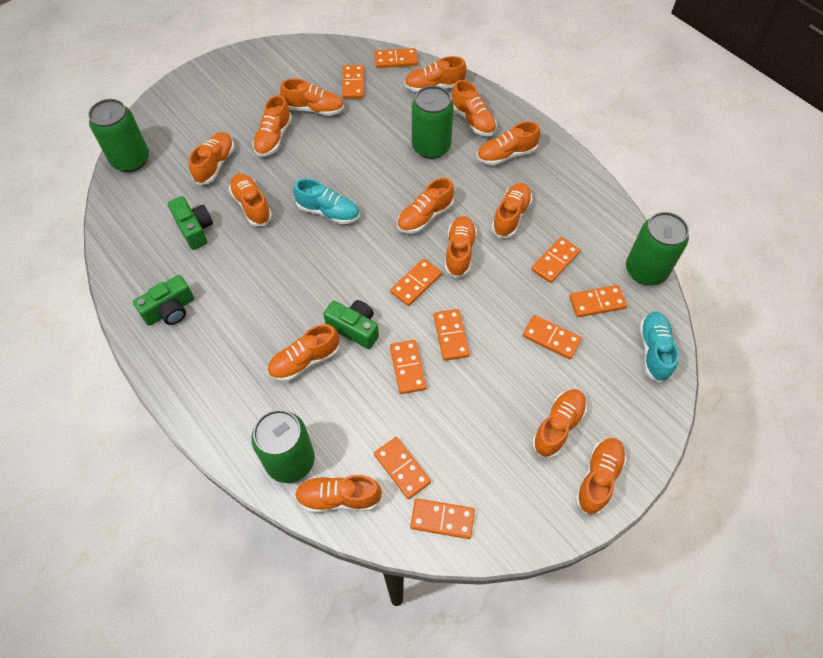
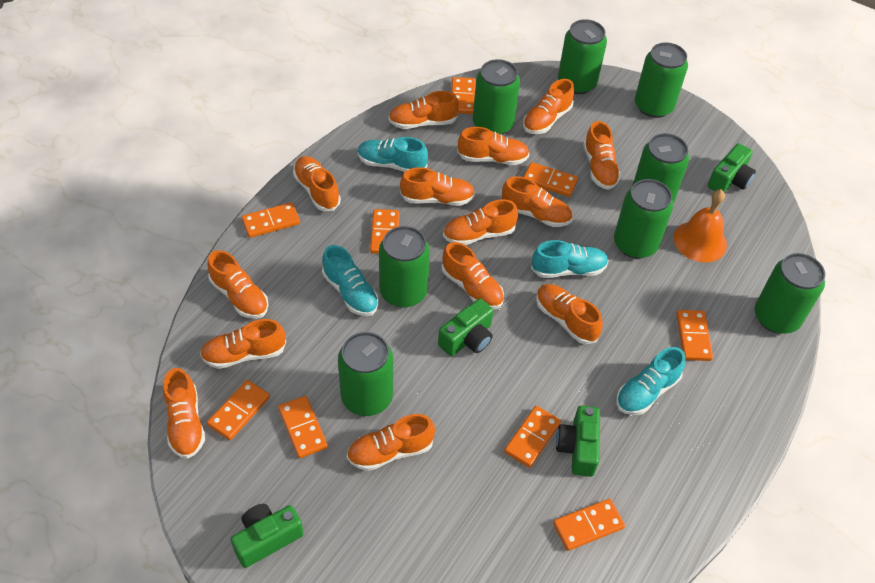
green camera: [133,275,194,326] [168,196,213,250] [323,300,379,349] = 3 -> [231,504,304,568] [438,298,493,356] [556,405,600,477] [708,143,756,193] = 4
green can: [88,99,149,172] [251,410,315,483] [412,86,454,159] [626,212,689,285] = 4 -> [338,332,393,416] [379,226,430,308] [473,59,520,135] [558,19,607,94] [614,179,673,259] [633,133,689,203] [635,42,688,118] [755,253,825,334] = 8
orange bell: none = 0 -> [674,189,727,262] = 1
orange domino: [342,65,364,99] [374,437,431,499] [375,48,418,68] [390,259,442,306] [390,340,427,394] [410,498,475,539] [434,309,470,361] [522,315,582,359] [531,237,580,283] [569,285,627,317] = 10 -> [207,380,270,440] [242,202,300,238] [278,396,328,458] [370,209,400,254] [451,77,476,114] [504,406,561,468] [524,162,578,197] [553,499,625,551] [676,310,713,361] = 9
turquoise shoe: [293,178,360,224] [639,311,679,383] = 2 -> [322,245,379,316] [358,137,428,172] [531,240,609,278] [616,347,685,415] = 4

